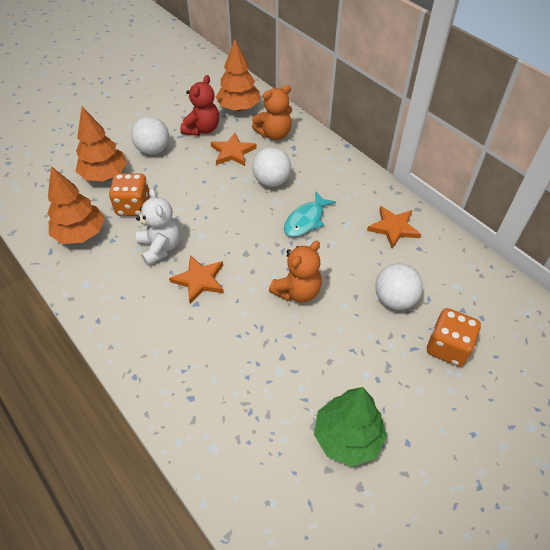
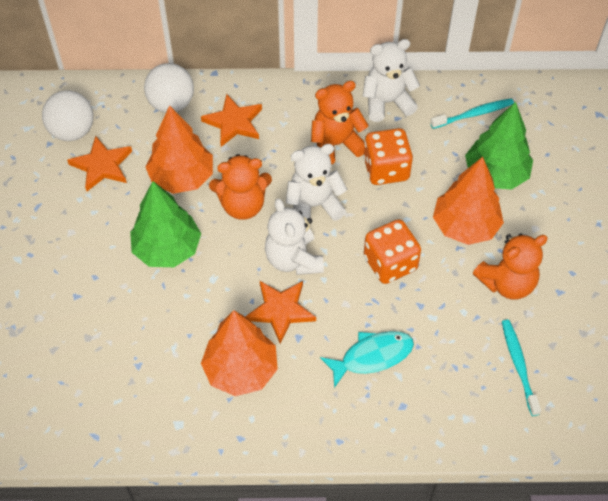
green tree: [314,387,387,467] = 1 -> [130,181,201,267] [465,102,533,190] = 2
orange teddy bear: [252,85,292,140] [269,241,322,302] = 2 -> [209,154,272,220] [311,81,369,164] [473,234,548,300] = 3
red teddy bear: [180,75,219,136] = 1 -> none = 0
turquoise toothbrush: none = 0 -> [430,98,514,129] [502,320,541,416] = 2
white ball: [131,116,169,155] [252,147,291,187] [375,263,423,310] = 3 -> [42,90,94,141] [144,63,194,113] = 2
white teddy bear: [136,188,180,266] = 1 -> [265,199,324,275] [286,144,347,221] [363,39,420,122] = 3

